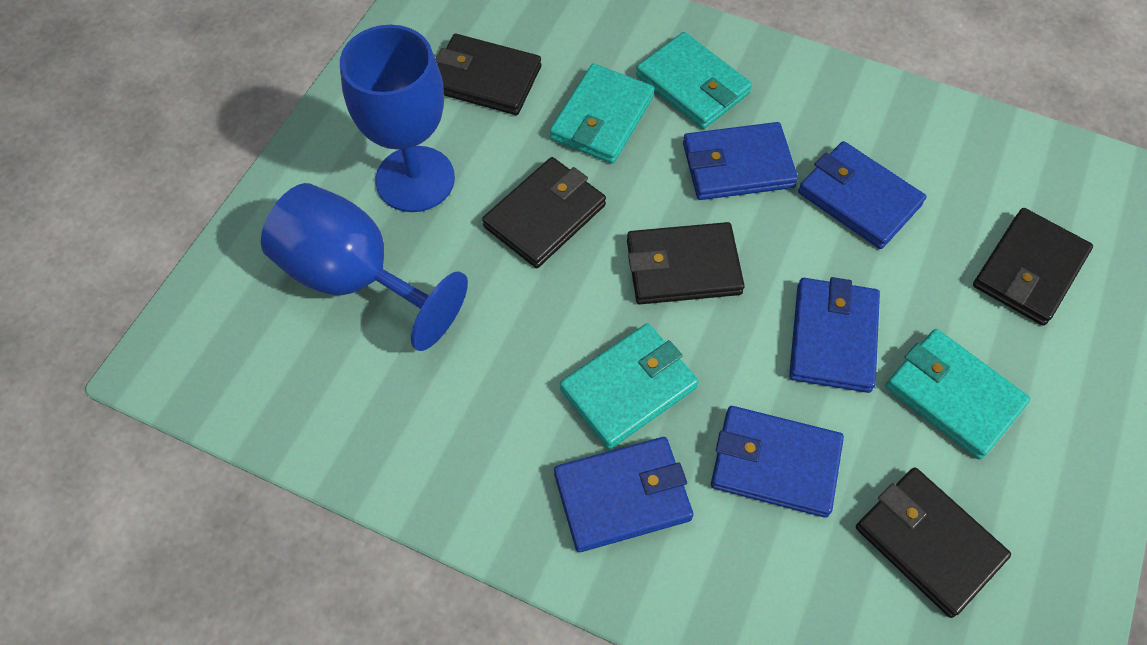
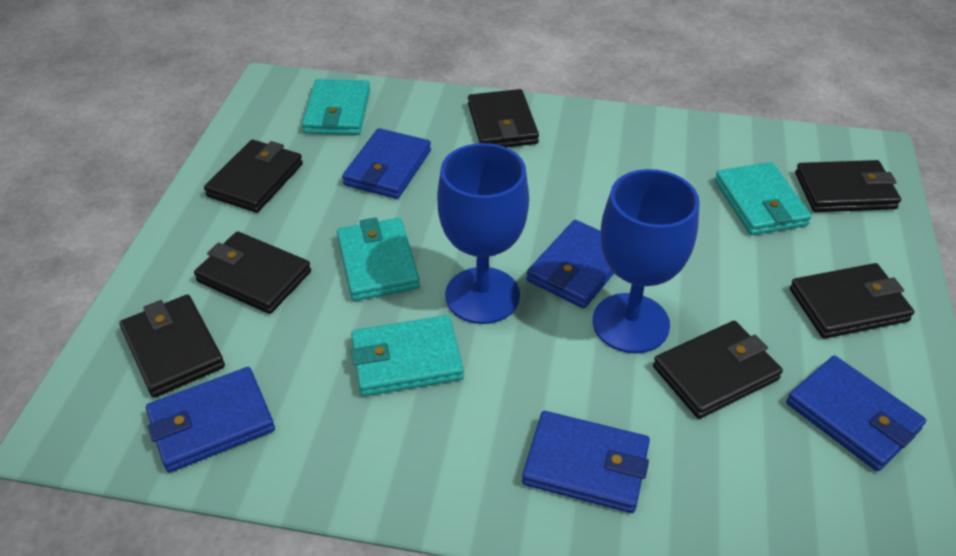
black wallet: [436,34,541,115] [482,157,606,268] [627,222,745,304] [856,467,1011,618] [973,208,1093,326] = 5 -> [119,294,225,398] [194,231,311,314] [204,140,303,213] [468,89,539,147] [653,321,783,419] [790,263,914,339] [795,160,901,212] = 7

